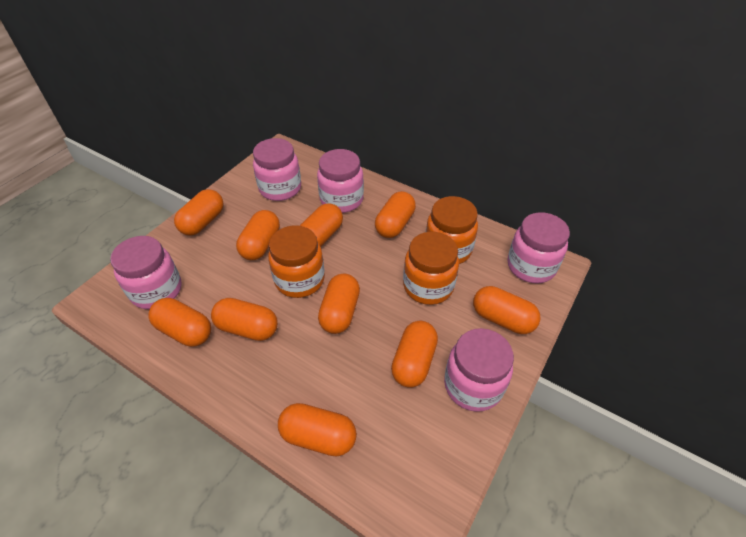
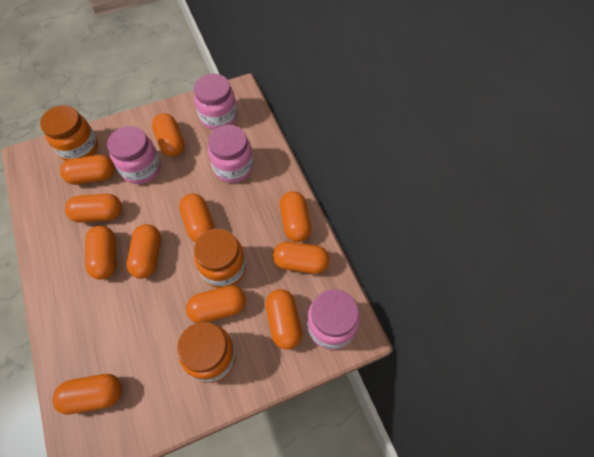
orange capsule: [148,298,211,347] [174,189,224,236] [211,298,278,341] [236,210,280,260] [278,403,357,457] [300,203,343,247] [318,273,360,334] [375,191,416,238] [391,321,438,388] [473,286,541,334] = 10 -> [52,374,122,415] [60,155,115,185] [65,194,122,223] [85,226,117,280] [127,224,161,279] [152,113,185,157] [179,193,215,242] [186,285,246,323] [265,289,302,350] [273,242,330,274] [280,191,312,242] = 11
pink jar: [110,236,182,309] [253,138,301,201] [317,149,364,213] [444,328,514,412] [507,212,570,283] = 5 -> [107,126,161,184] [194,74,237,130] [208,125,253,183] [307,289,360,350] = 4

